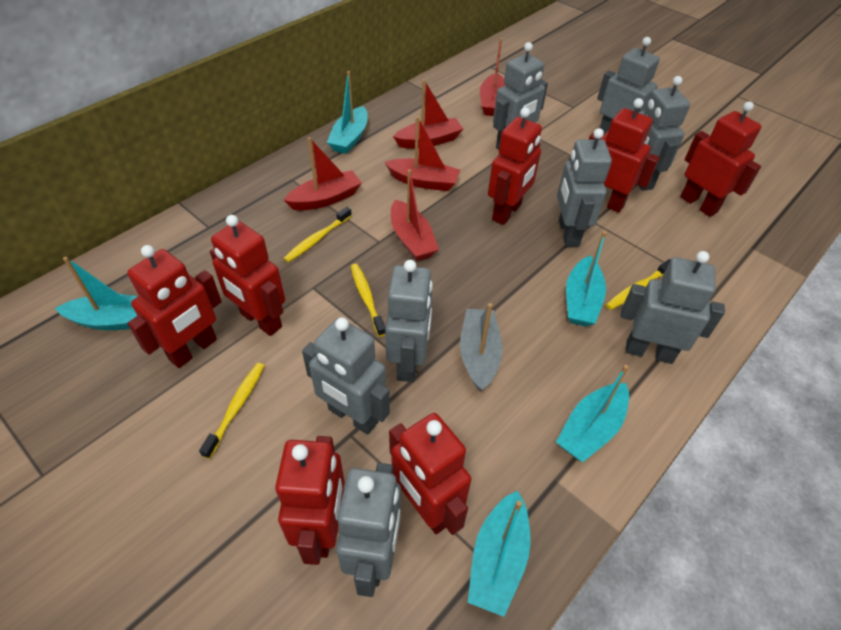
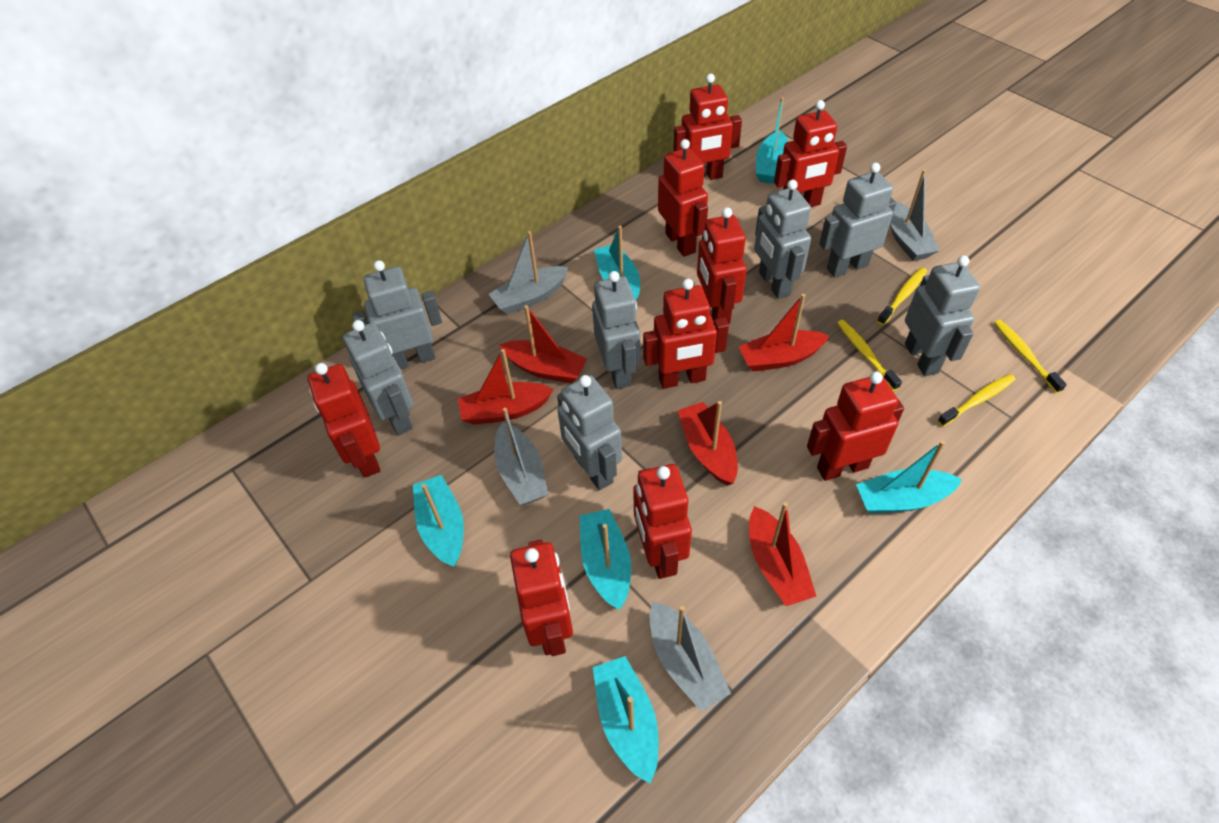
grey boat: [460,303,503,392] = 1 -> [489,231,569,314] [494,408,548,505] [650,601,731,712] [890,169,939,261] = 4
grey robot: [302,317,390,435] [336,463,401,597] [385,260,433,382] [493,42,548,150] [557,128,612,247] [597,37,660,136] [621,251,725,364] [637,76,690,191] = 8 -> [343,320,414,435] [352,260,442,369] [557,375,622,490] [592,271,640,389] [754,180,811,299] [819,162,896,277] [905,256,980,376] = 7
red robot: [127,245,222,368] [210,215,285,336] [275,436,345,565] [389,413,471,535] [488,107,542,225] [589,98,660,213] [680,101,762,217] = 7 -> [307,363,380,478] [510,540,573,656] [633,464,692,579] [643,279,729,389] [658,139,708,257] [673,74,742,180] [697,207,747,324] [774,100,847,207] [807,372,904,481] = 9
turquoise boat: [55,257,138,330] [327,71,368,154] [468,490,530,617] [556,365,629,462] [566,231,607,327] = 5 -> [413,475,464,567] [579,509,631,610] [593,656,658,783] [594,226,640,300] [756,97,789,184] [856,441,962,514] = 6

